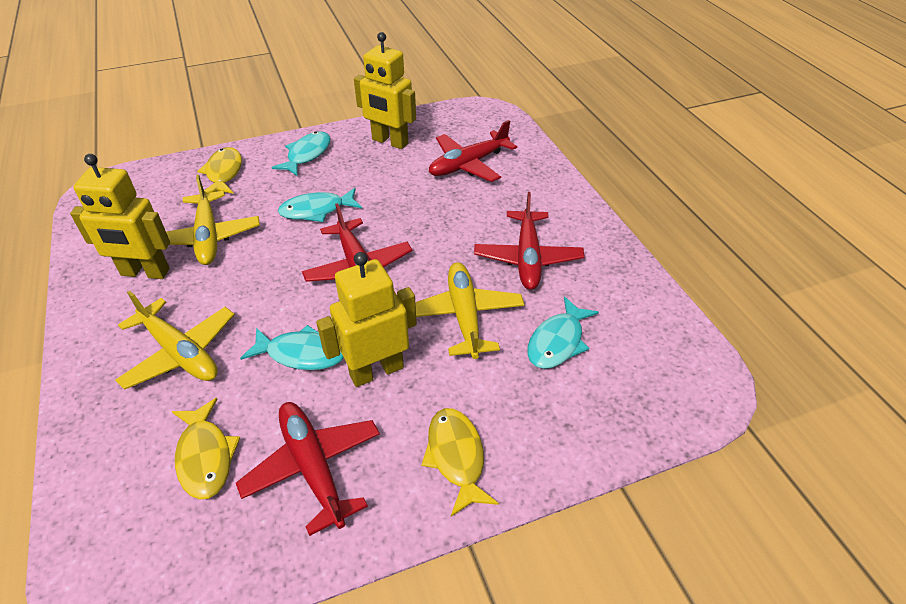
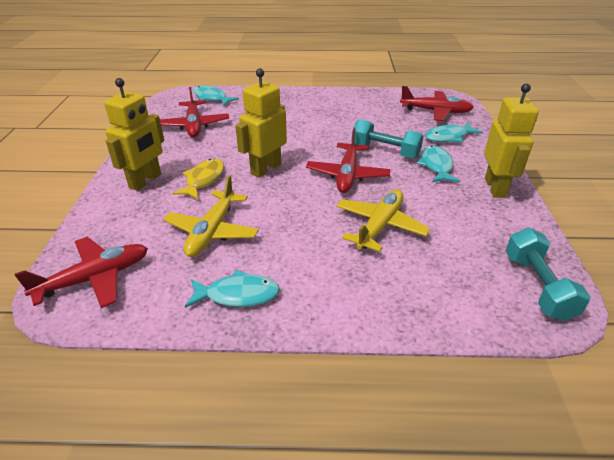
turquoise dumbbell: none = 0 -> [352,119,423,159] [506,228,591,321] = 2
yellow fish: [172,398,240,499] [197,147,242,194] [421,408,499,516] = 3 -> [172,159,224,199] = 1
yellow plane: [115,290,235,390] [166,174,260,265] [415,262,524,359] = 3 -> [163,175,259,257] [336,189,430,252] = 2

